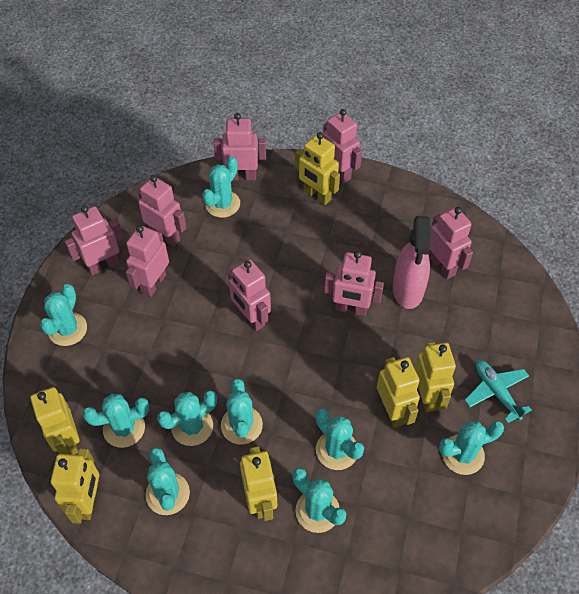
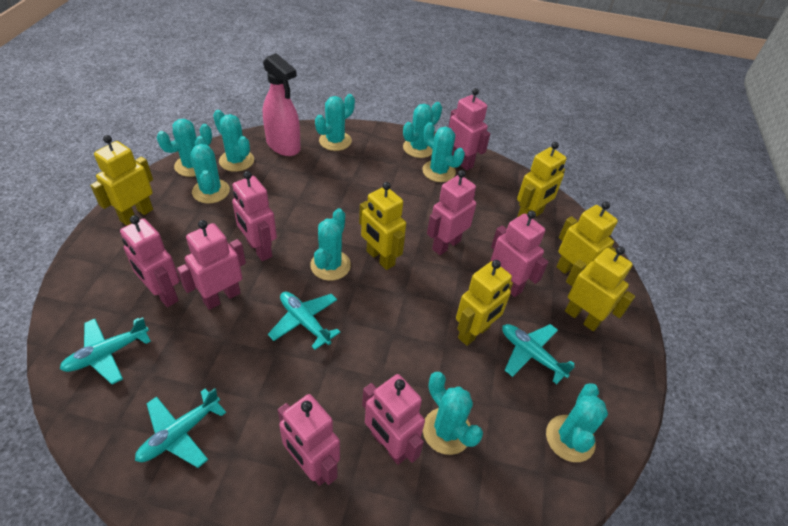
turquoise plane: [465,360,531,423] = 1 -> [60,317,151,384] [135,388,226,468] [268,291,340,350] [502,324,575,384] = 4

